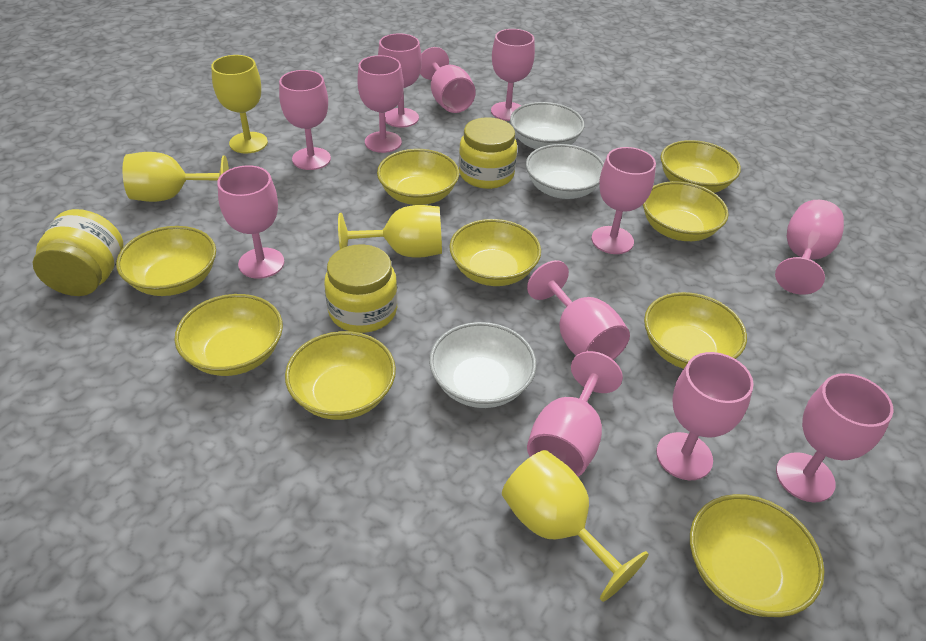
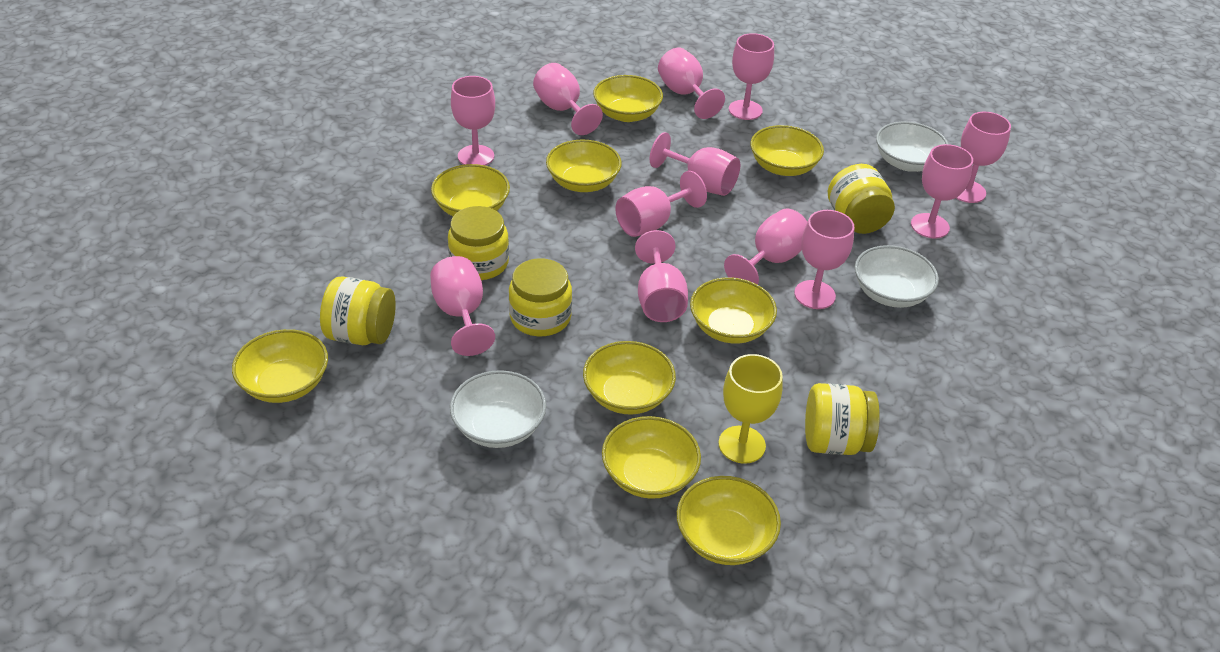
yellow goblet: [123,152,229,202] [211,55,268,154] [338,205,442,258] [502,450,649,602] = 4 -> [718,354,783,464] = 1
yellow jar: [33,209,123,296] [324,244,398,333] [459,117,517,189] = 3 -> [320,276,396,345] [448,206,509,280] [509,258,572,336] [805,383,880,455] [828,164,895,234] = 5

